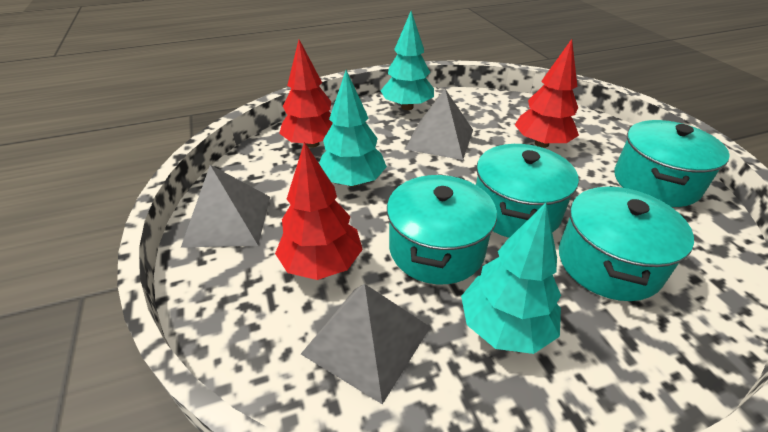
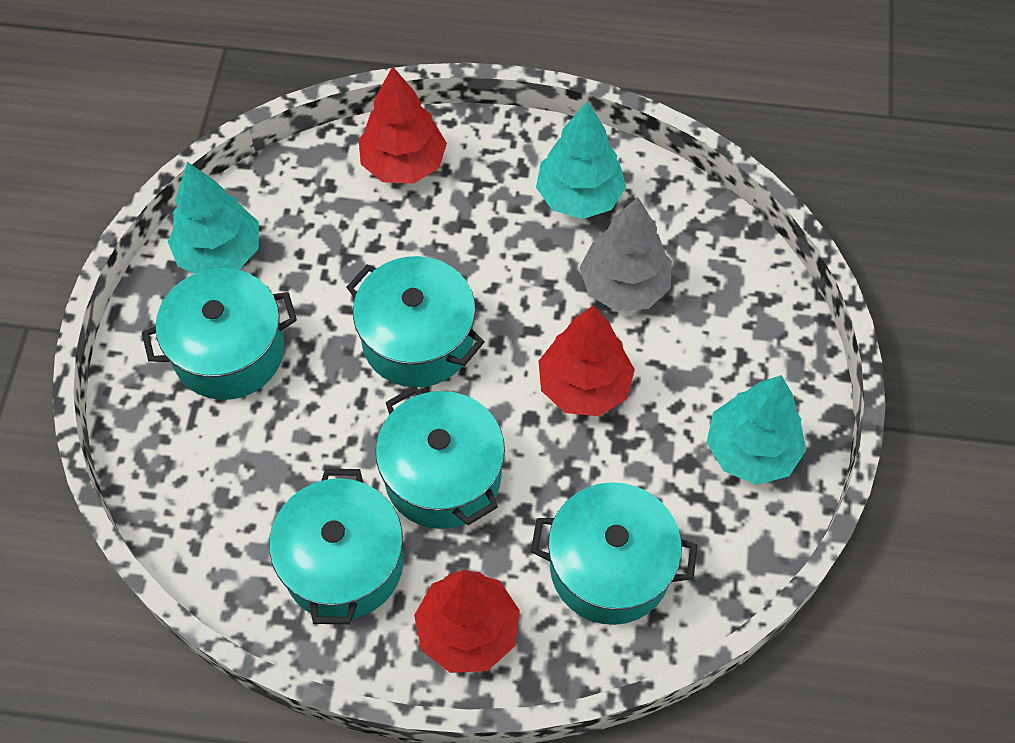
grey pyramid: [181,165,270,248] [301,284,430,404] [405,89,473,160] = 3 -> none = 0
grey tree: none = 0 -> [579,197,672,311] = 1
turquoise pot: [387,174,497,284] [476,144,579,238] [559,186,694,301] [615,120,730,207] = 4 -> [142,268,297,400] [269,469,404,624] [346,256,485,387] [376,386,505,529] [531,482,698,625] = 5

